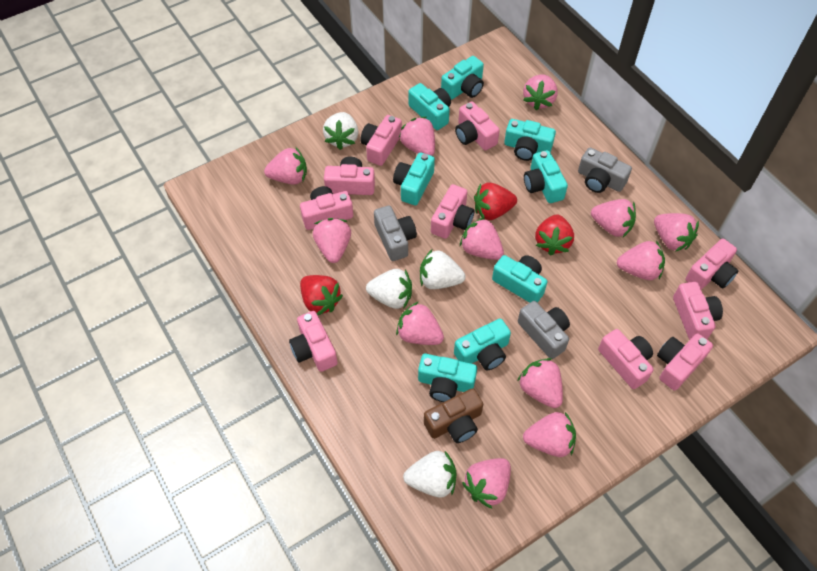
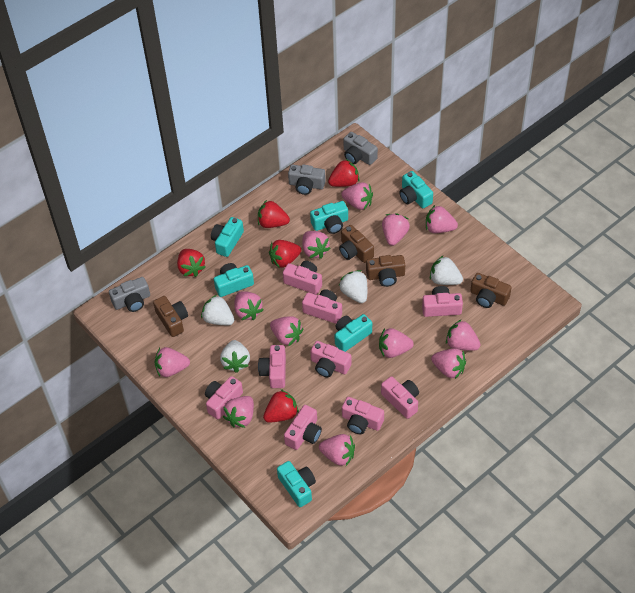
brown camera: [424,388,483,443] = 1 -> [153,296,188,337] [339,225,374,263] [366,255,405,287] [471,273,512,308] = 4
pink camera: [289,311,337,372] [300,186,353,230] [324,157,375,195] [360,115,402,166] [431,184,475,239] [455,101,500,151] [598,329,654,389] [657,333,713,391] [673,282,723,340] [685,239,739,290] = 10 -> [205,376,243,419] [258,345,286,388] [283,261,322,294] [284,405,322,450] [302,289,342,324] [310,341,352,377] [342,397,384,434] [381,376,419,419] [422,286,463,317] = 9
red strawberry: [300,275,343,315] [474,183,517,220] [535,214,574,256] = 3 -> [177,249,206,277] [258,200,290,228] [263,389,299,423] [269,240,301,268] [328,159,359,187] = 5
turquoise camera: [393,152,435,205] [409,83,451,130] [418,354,477,402] [441,56,484,100] [454,318,511,371] [492,255,547,303] [504,119,556,161] [524,150,568,203] = 8 -> [211,217,244,257] [214,263,254,297] [277,461,316,507] [310,201,348,234] [334,314,372,352] [399,171,433,208] = 6

